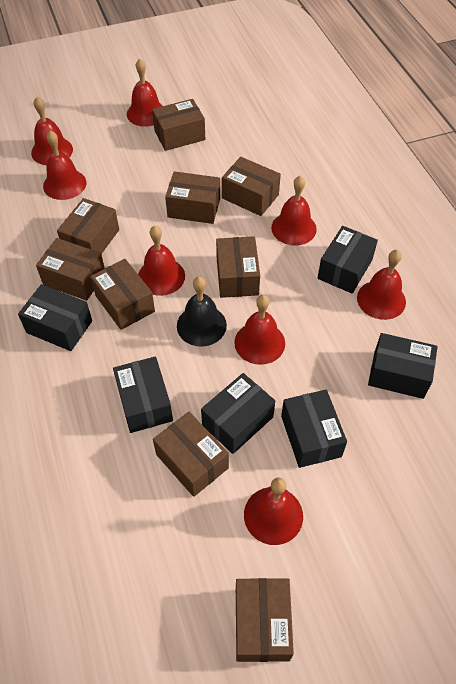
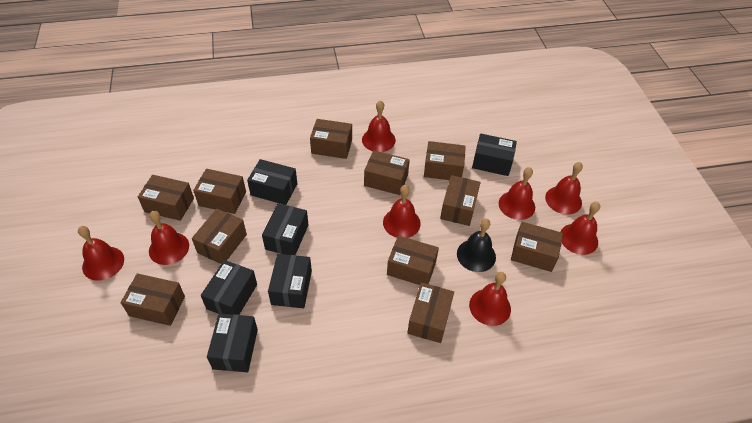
brown box: [36,238,105,301] [57,198,119,254] [90,259,155,330] [152,99,205,151] [153,412,229,497] [165,171,220,224] [216,236,260,298] [222,157,281,216] [236,578,294,662] = 9 -> [121,273,185,326] [138,175,194,221] [192,209,247,264] [193,169,246,214] [310,119,352,159] [364,150,410,195] [387,236,439,285] [407,282,454,343] [424,141,466,180] [440,175,481,226] [511,222,563,272] = 11

